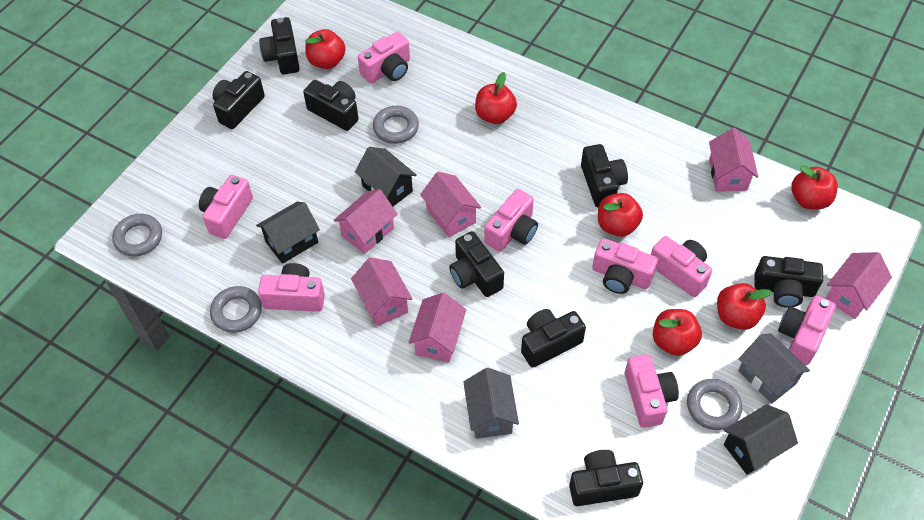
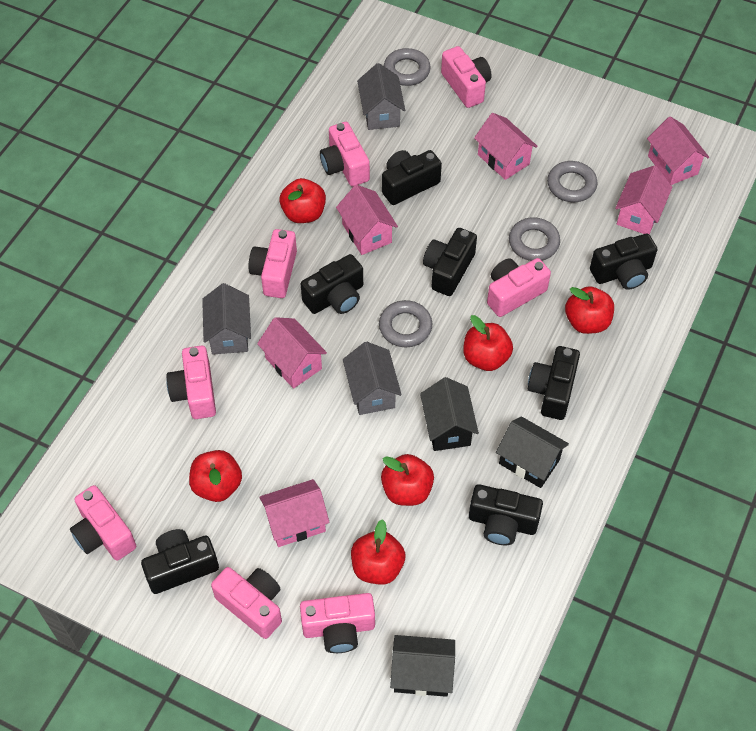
black camera: [213,71,265,129] [259,17,300,75] [303,80,359,131] [449,231,504,297] [521,309,586,368] [569,450,643,506] [581,144,628,207] [754,256,823,308] = 8 -> [141,529,219,594] [301,254,363,314] [382,150,442,205] [423,228,477,296] [469,484,543,546] [528,346,580,420] [590,234,657,290] = 7
grey house: [463,368,519,438] [738,333,810,404] = 2 -> [202,283,251,354] [343,342,402,415] [357,63,405,130] = 3

